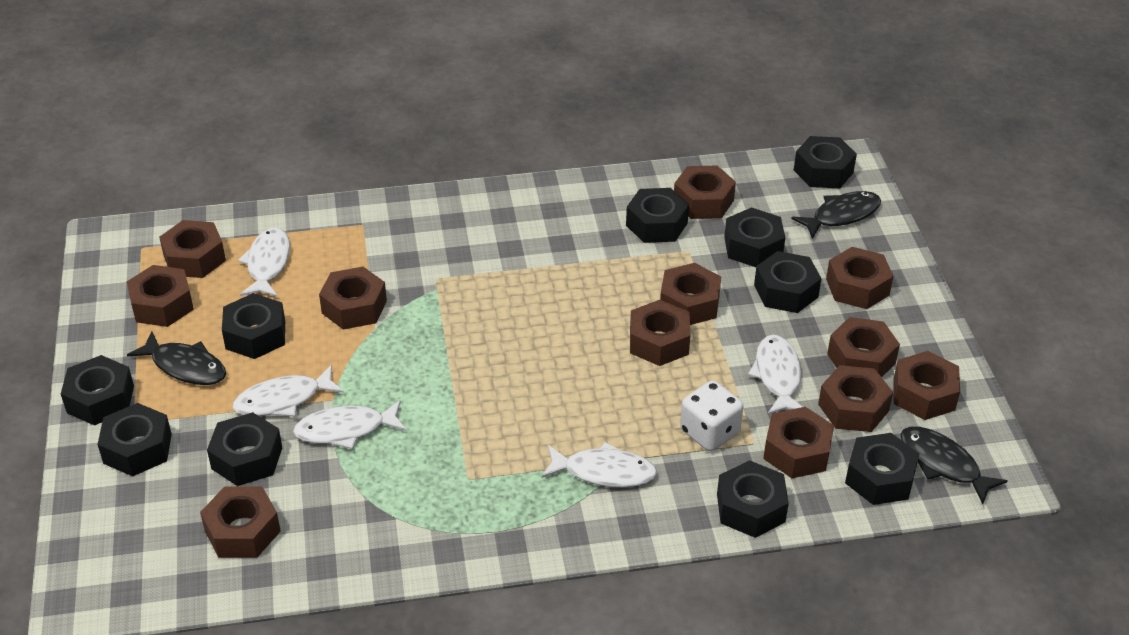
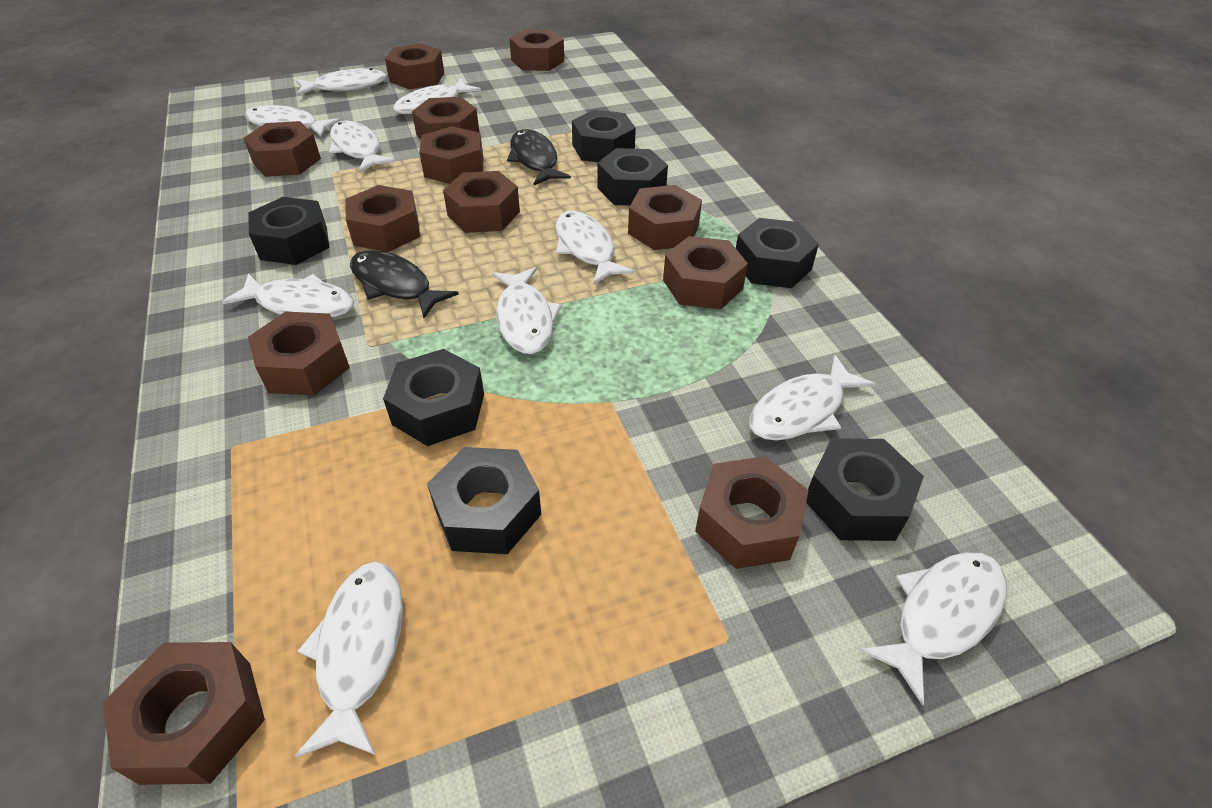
black fish: [127,331,226,385] [791,191,881,239] [900,426,1008,504] = 3 -> [350,250,459,318] [507,129,571,185] = 2
black nut: [61,355,134,425] [97,403,172,476] [207,412,282,486] [222,293,285,359] [626,188,689,243] [717,460,789,538] [724,207,785,267] [754,251,822,313] [794,136,857,188] [845,433,919,505] = 10 -> [248,197,330,265] [383,349,484,446] [427,447,541,554] [572,110,636,162] [598,148,668,205] [736,218,819,288] [806,438,924,541] = 7
white dice: [680,381,744,451] = 1 -> none = 0
white fish: [232,365,344,417] [238,227,290,297] [293,400,406,449] [541,442,657,487] [748,335,802,414] = 5 -> [222,273,354,318] [245,105,341,137] [295,561,403,757] [296,68,387,96] [329,121,396,173] [393,78,481,114] [492,267,562,354] [555,211,635,285] [749,355,876,440] [860,552,1007,706] = 10

